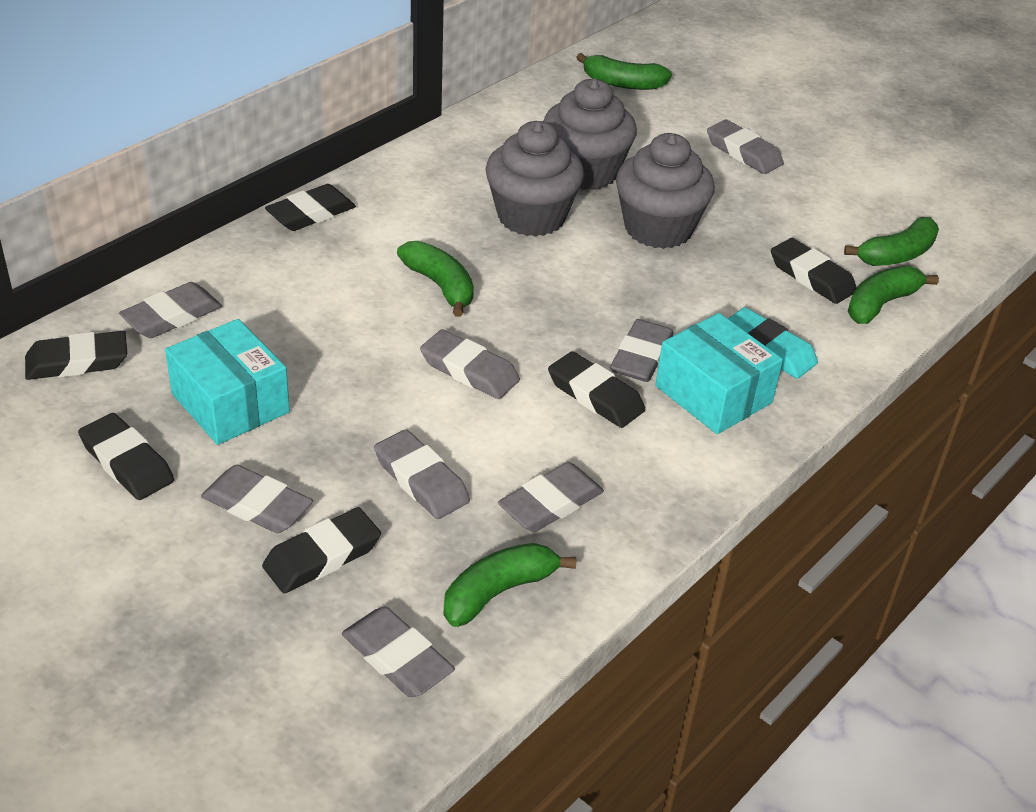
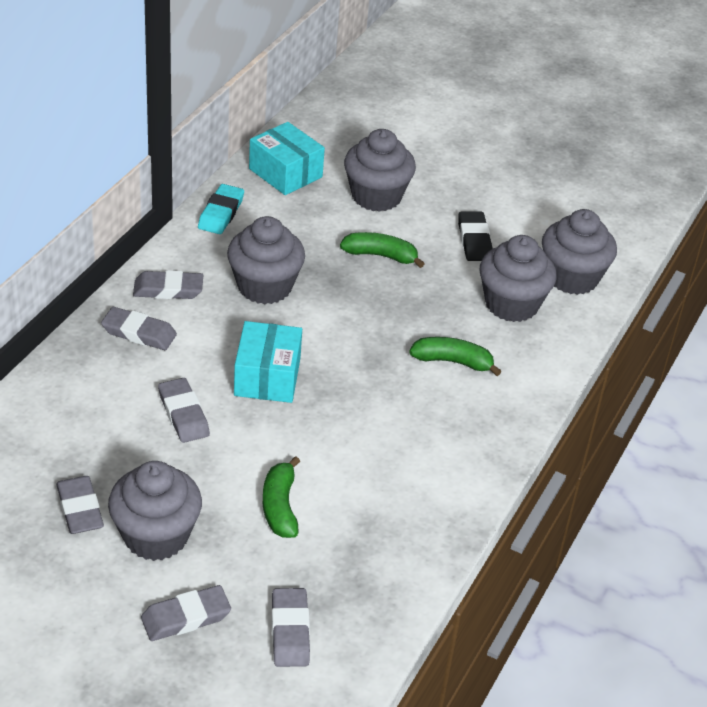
black eraser: [25,331,127,380] [78,413,174,500] [262,507,381,593] [265,184,356,231] [548,351,645,428] [771,238,857,304] = 6 -> [458,212,493,261] = 1
green banana: [397,241,474,317] [444,543,576,627] [576,53,672,90] [844,217,939,266] [848,266,939,324] = 5 -> [263,456,300,538] [340,232,425,268] [409,337,502,376] = 3
grey cupcake: [485,121,584,237] [543,79,637,190] [616,133,715,249] = 3 -> [108,461,202,561] [227,216,305,304] [344,129,416,212] [480,235,557,322] [542,209,617,295] = 5
grey eraser: [119,282,222,338] [201,465,313,533] [342,607,455,697] [374,429,470,519] [420,330,520,399] [498,462,604,532] [610,319,674,382] [707,120,784,174] = 8 -> [56,476,104,534] [101,307,177,350] [133,270,203,299] [141,585,231,641] [158,378,210,443] [272,588,310,667] = 6

